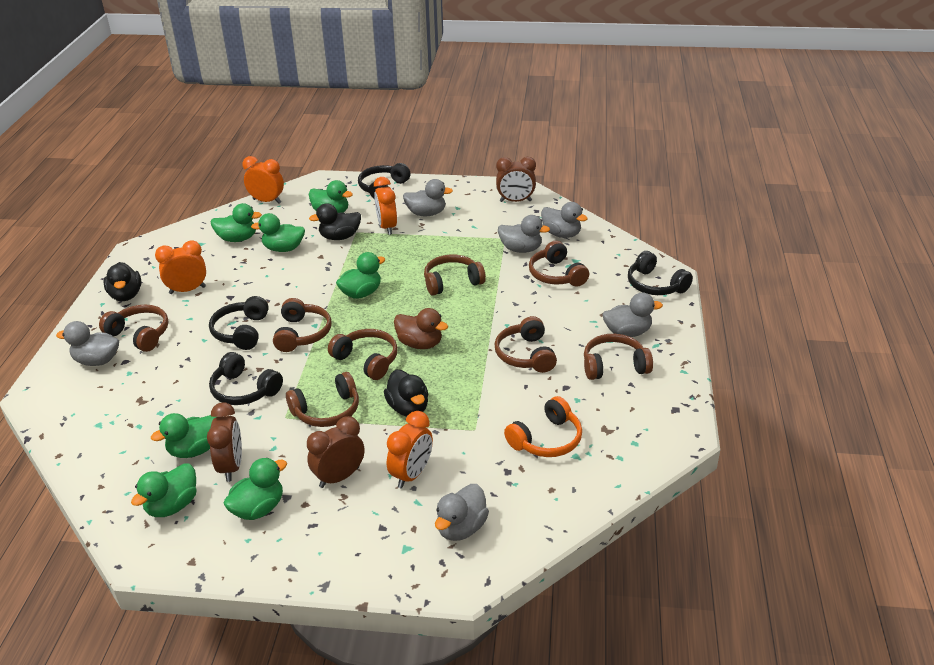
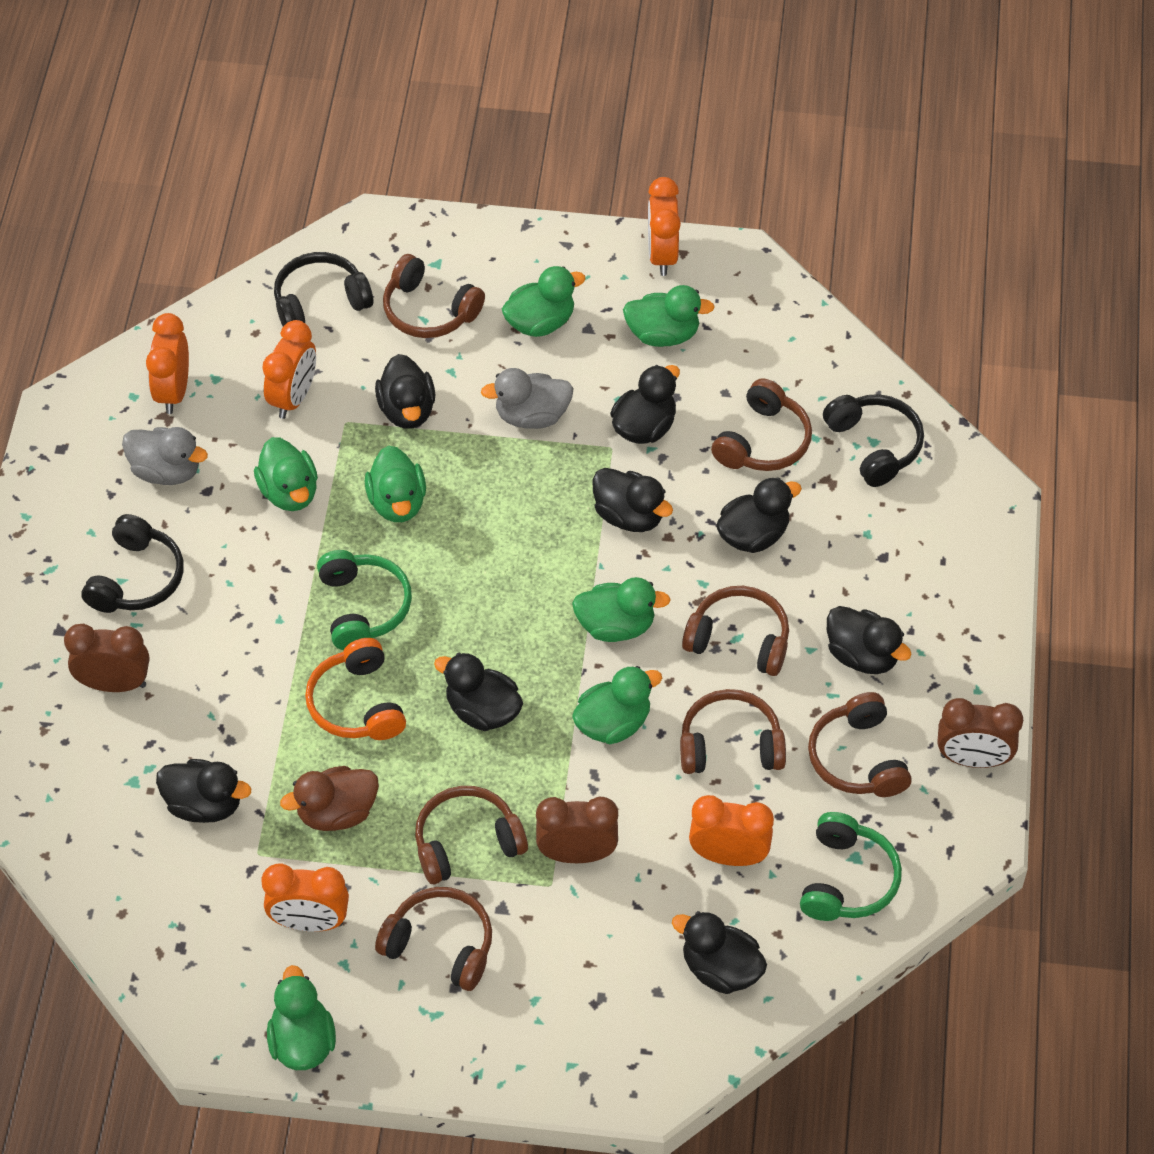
black duck: [103,262,141,301] [309,203,361,240] [384,370,429,417] = 3 -> [156,759,251,823] [375,354,435,429] [434,653,523,731] [593,468,673,532] [610,365,680,444] [672,911,767,994] [716,477,802,553] [827,606,912,674] = 8
black headphones: [209,296,269,350] [209,352,283,405] [358,163,411,199] [628,251,693,295] = 4 -> [82,514,184,613] [274,252,373,326] [823,394,924,487] = 3
brown headphones: [99,305,168,352] [273,298,331,352] [286,372,359,427] [328,329,398,380] [424,255,486,295] [495,316,557,373] [529,241,589,286] [584,334,653,380] = 8 -> [375,887,492,991] [383,254,485,338] [415,786,528,884] [680,689,786,774] [682,586,789,676] [711,378,812,471] [808,692,912,797] = 7
green headphones: none = 0 -> [317,550,412,650] [800,812,902,921] = 2
grey duck: [56,321,119,366] [403,179,453,216] [435,484,489,541] [498,215,550,253] [541,202,588,238] [602,292,663,337] = 6 -> [122,427,208,485] [481,368,574,429] = 2
orange clock: [155,241,206,294] [242,156,284,204] [374,177,397,235] [387,411,433,488] = 4 -> [146,313,189,414] [262,320,316,419] [262,864,349,932] [648,177,681,276] [689,795,774,866] = 5

